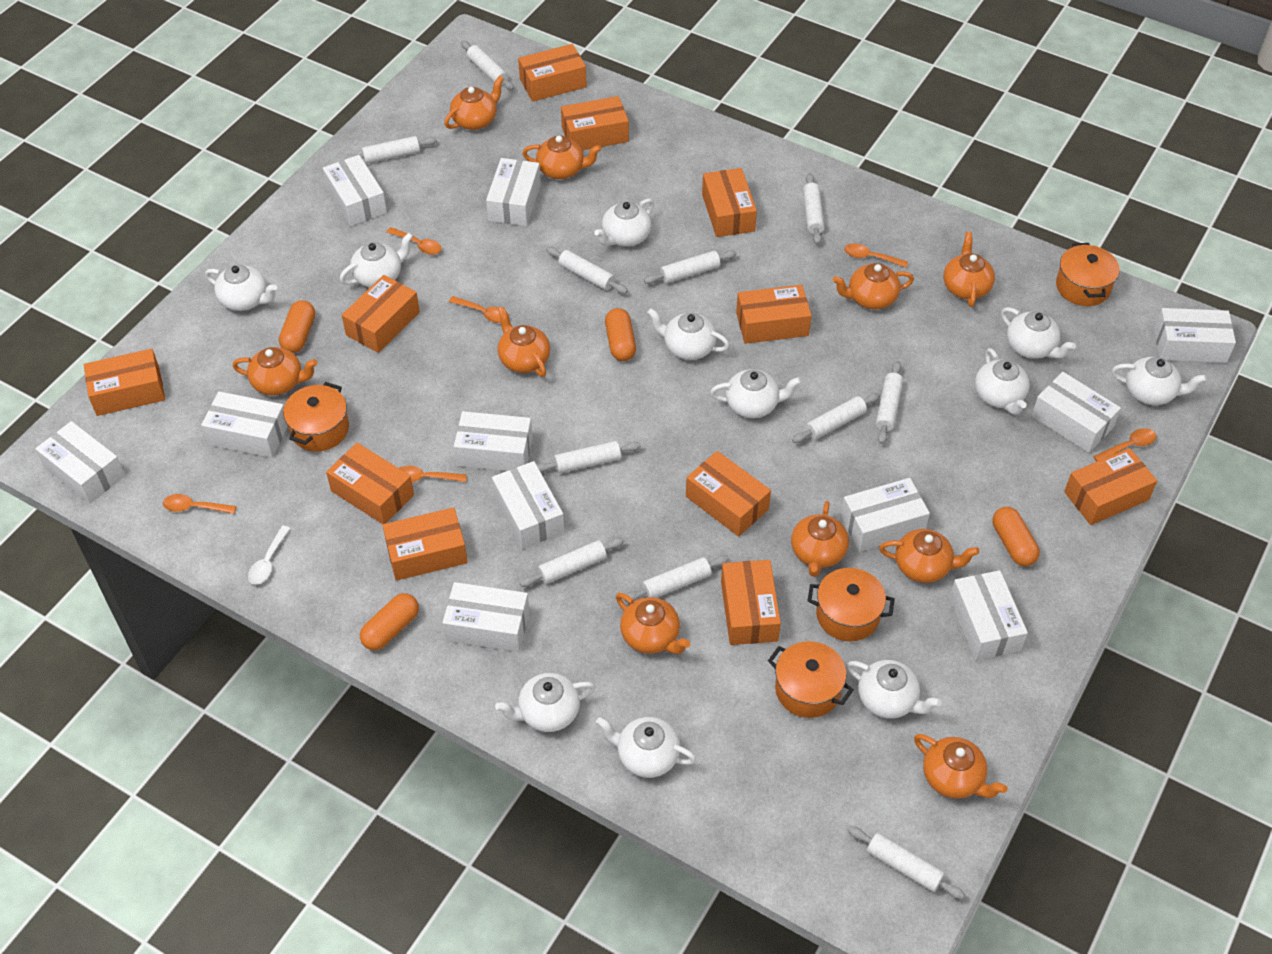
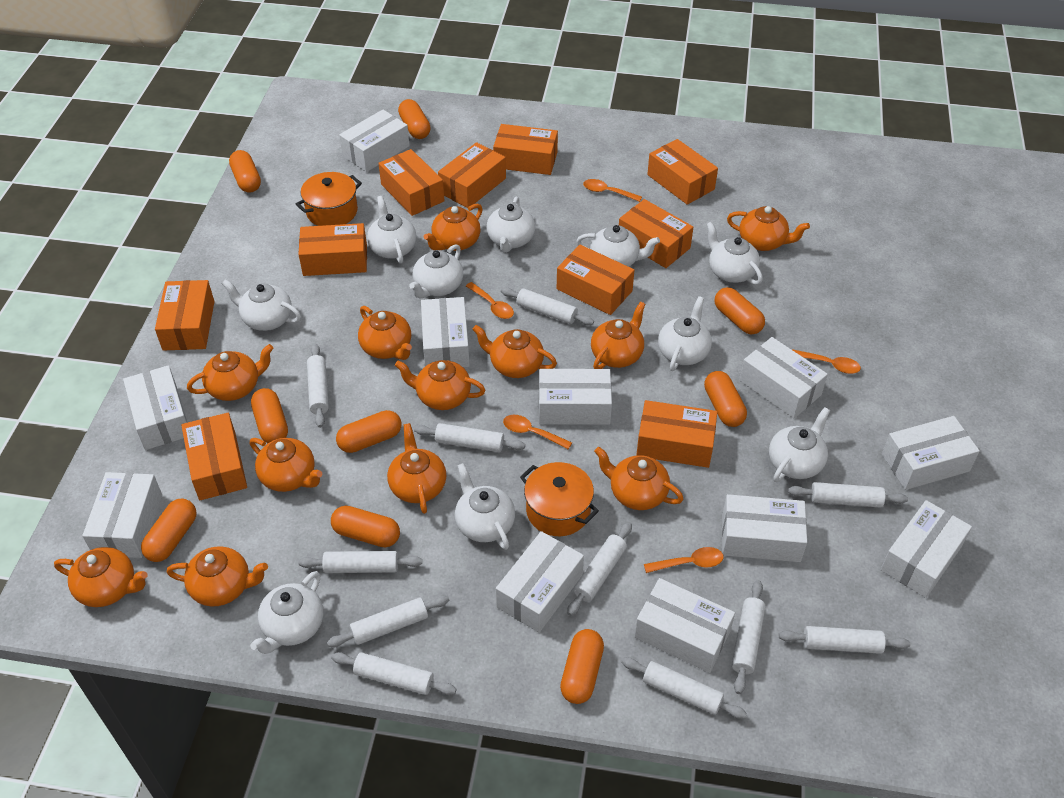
orange box: [84,349,165,416] [326,443,414,524] [342,275,420,353] [382,507,468,581] [518,44,587,102] [561,96,629,150] [686,451,771,536] [702,168,757,237] [721,560,781,645] [736,285,812,344] [1064,448,1157,525] = 11 -> [155,280,215,351] [181,413,247,500] [298,223,367,276] [378,149,445,216] [438,142,506,208] [493,124,558,175] [557,245,634,315] [619,199,693,268] [636,400,717,468] [647,139,718,205] = 10
orange capsule: [279,300,315,353] [360,593,419,650] [605,308,636,361] [993,507,1040,566] = 4 -> [141,499,197,562] [229,150,261,193] [251,388,288,443] [331,506,400,547] [336,410,402,453] [398,99,431,139] [560,629,604,704] [704,371,747,427] [715,287,765,334] = 9
orange pot: [283,382,349,452] [768,641,854,718] [807,568,895,641] [1056,243,1120,306] = 4 -> [296,172,362,226] [520,462,599,536] = 2
orange spoon: [163,494,236,514] [387,227,442,255] [399,466,467,482] [449,296,509,323] [844,243,908,268] [1093,428,1156,462] = 6 -> [466,282,514,319] [503,415,572,449] [583,179,642,202] [644,547,724,573] [792,349,861,374] = 5
orange teapot: [233,347,318,395] [444,76,504,130] [498,306,550,377] [522,135,602,179] [616,593,690,654] [791,501,849,577] [833,263,914,309] [879,529,979,583] [914,734,1007,799] [943,232,995,307] = 10 -> [54,547,148,607] [167,546,268,607] [187,344,273,401] [250,438,322,492] [358,306,412,360] [387,423,446,514] [395,360,485,410] [424,204,483,251] [472,325,557,378] [591,301,646,369] [594,447,683,510] [727,206,810,251] = 12
white spoon: [248,525,291,585] = 1 -> none = 0
white teapot: [205,265,277,311] [340,233,413,288] [495,673,595,732] [594,198,654,246] [596,717,696,778] [647,308,730,360] [710,369,801,418] [847,660,942,719] [975,348,1030,415] [1001,307,1076,359] [1112,357,1207,405] = 11 -> [222,279,301,331] [250,571,323,654] [367,196,417,263] [409,244,463,298] [455,463,515,550] [486,197,535,253] [576,225,660,267] [658,296,712,371] [706,222,763,285] [769,407,830,482] = 10

